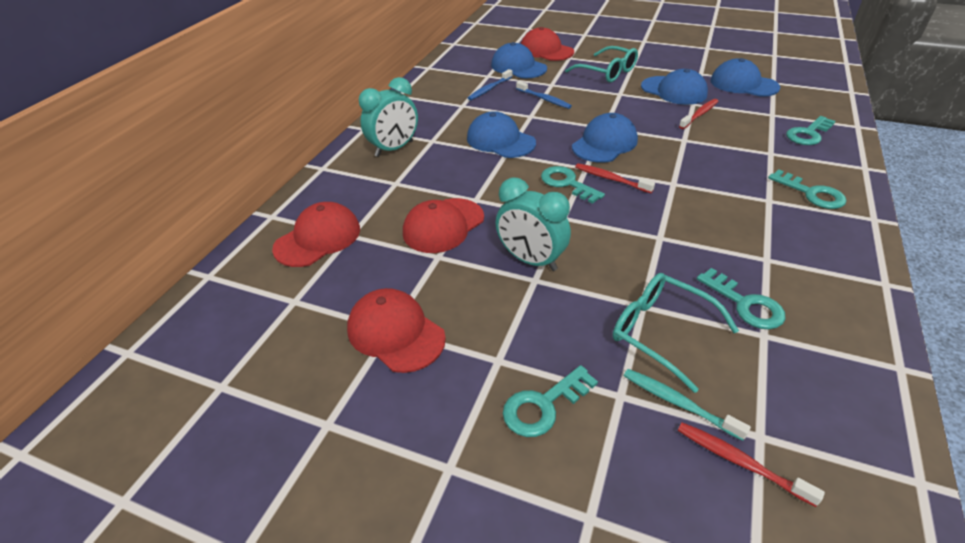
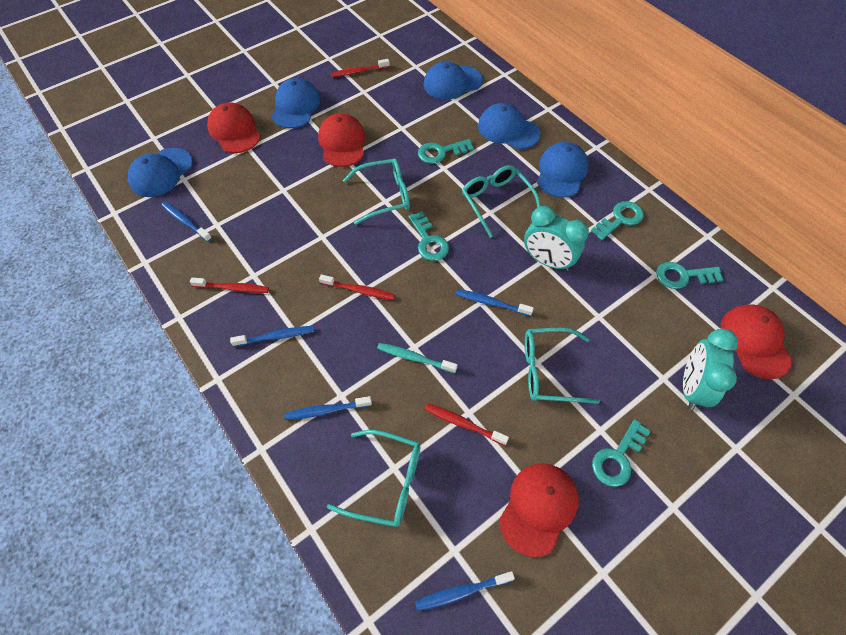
blue toothbrush: [468,69,513,100] [516,81,572,109] = 2 -> [161,202,212,242] [230,326,314,347] [284,396,372,420] [415,571,515,611] [455,289,534,316] = 5
red toothbrush: [575,163,655,193] [678,422,825,507] [679,99,718,129] = 3 -> [190,277,269,293] [319,274,395,300] [330,59,390,77] [425,403,509,446] = 4
turquoise glasses: [565,46,638,83] [613,273,739,393] = 2 -> [327,430,420,527] [343,159,410,225] [462,165,541,238] [525,328,600,404] = 4

